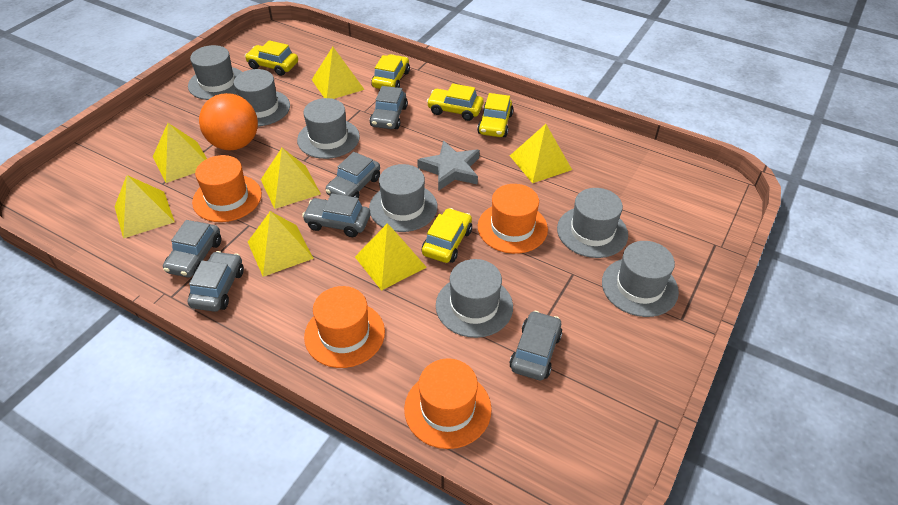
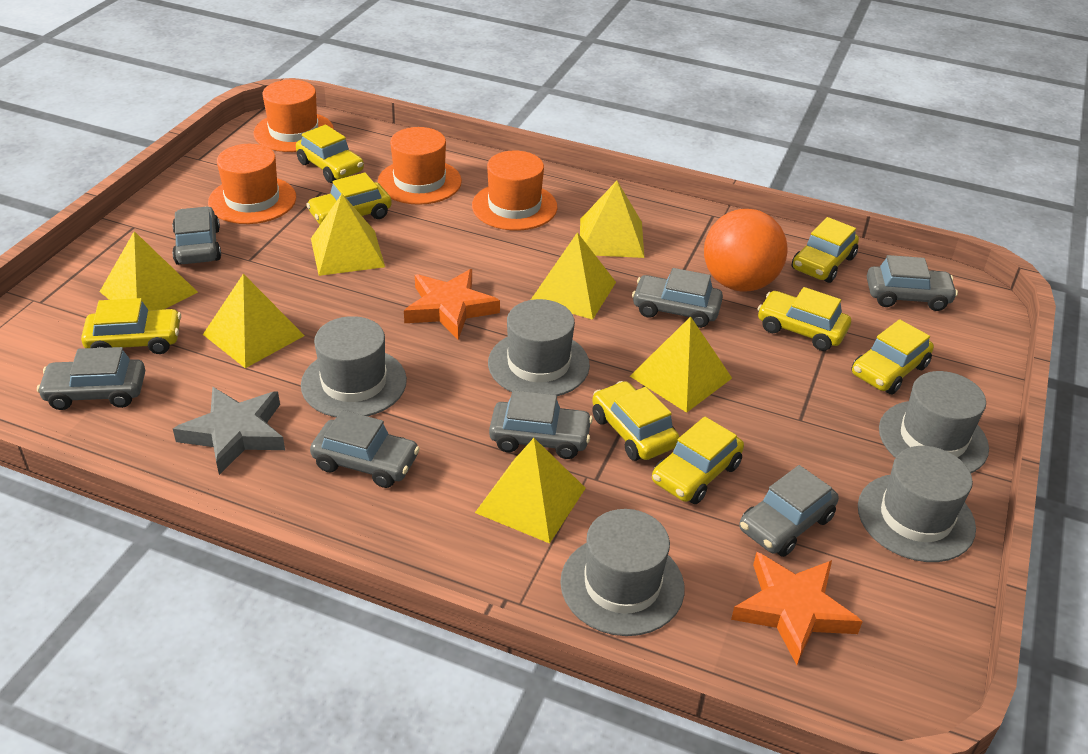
grey car: [163,220,221,278] [188,251,244,312] [302,193,370,237] [326,152,380,198] [370,86,408,129] [509,311,563,380] = 6 -> [37,347,145,410] [172,206,221,265] [310,410,420,488] [489,390,593,459] [632,268,723,328] [739,465,839,557] [867,255,958,311] = 7
grey hat: [188,45,242,100] [234,69,290,126] [297,98,360,159] [369,164,438,232] [436,259,513,338] [557,188,628,258] [602,241,679,317] = 7 -> [301,316,407,417] [488,299,590,396] [560,509,684,636] [858,446,976,562] [879,371,989,473] = 5
orange star: none = 0 -> [404,269,500,340] [731,552,863,665] = 2
yellow car: [245,40,298,76] [371,54,410,89] [422,208,472,263] [427,83,484,121] [477,93,513,137] = 5 -> [81,298,181,354] [296,125,364,183] [306,173,392,224] [592,381,679,461] [652,416,744,504] [757,287,851,351] [791,217,859,283] [851,319,934,395] = 8

